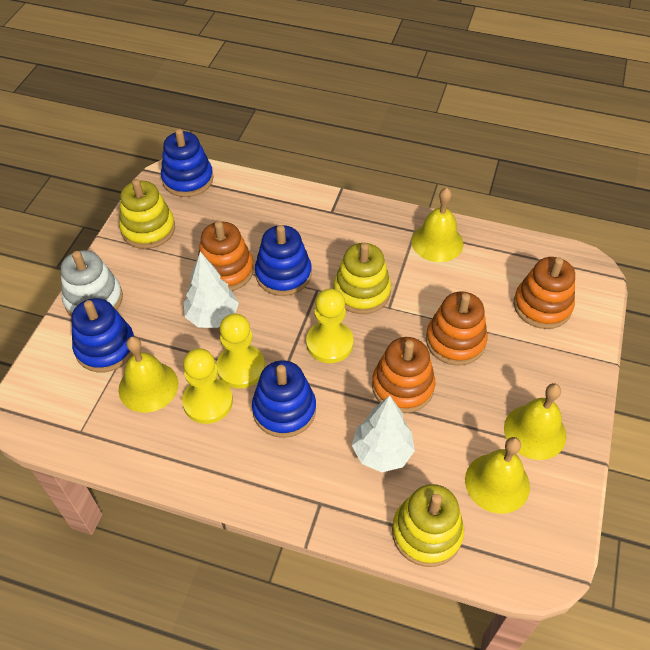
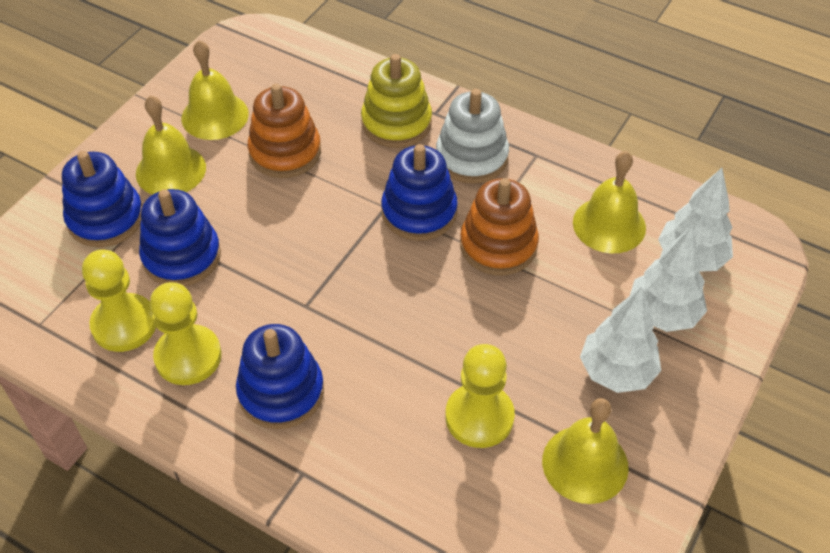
orange stacking toy: [198,221,254,291] [372,337,435,413] [426,291,488,366] [514,257,575,329] = 4 -> [247,84,321,178] [460,178,539,275] = 2
white tree: [184,252,239,328] [352,395,415,472] = 2 -> [580,287,661,393] [630,226,707,332] [658,168,733,272] = 3
yellow stacking toy: [119,179,175,249] [334,243,391,314] [392,484,464,567] = 3 -> [361,54,432,148] = 1

